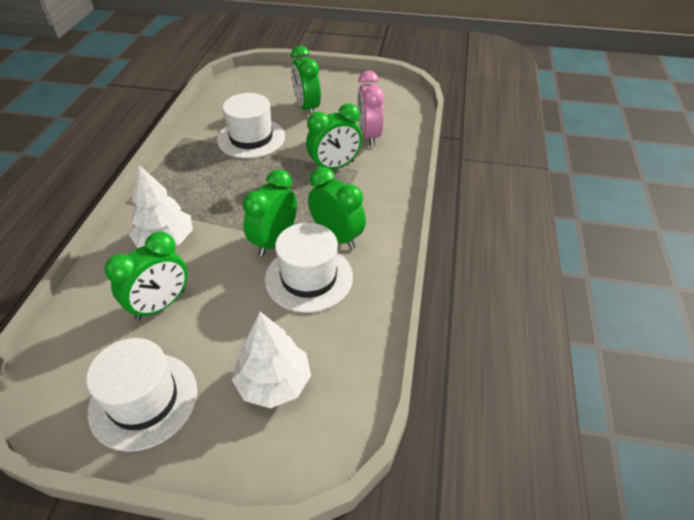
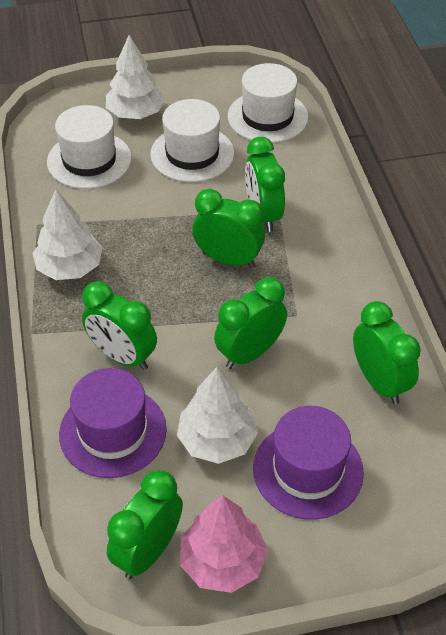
green clock: [104,232,188,321] [242,169,297,257] [291,46,321,115] [306,103,362,169] [308,167,366,249] = 5 -> [82,281,157,370] [107,470,183,579] [192,189,265,268] [214,277,287,369] [245,137,285,232] [353,301,421,404] = 6
pink clock: [357,70,385,146] = 1 -> none = 0
pink tree: none = 0 -> [180,495,268,593] = 1
purple hat: none = 0 -> [59,368,167,478] [253,406,364,520] = 2
white tree: [129,165,193,248] [232,312,311,408] = 2 -> [33,189,103,280] [106,35,165,119] [177,367,258,464] = 3

